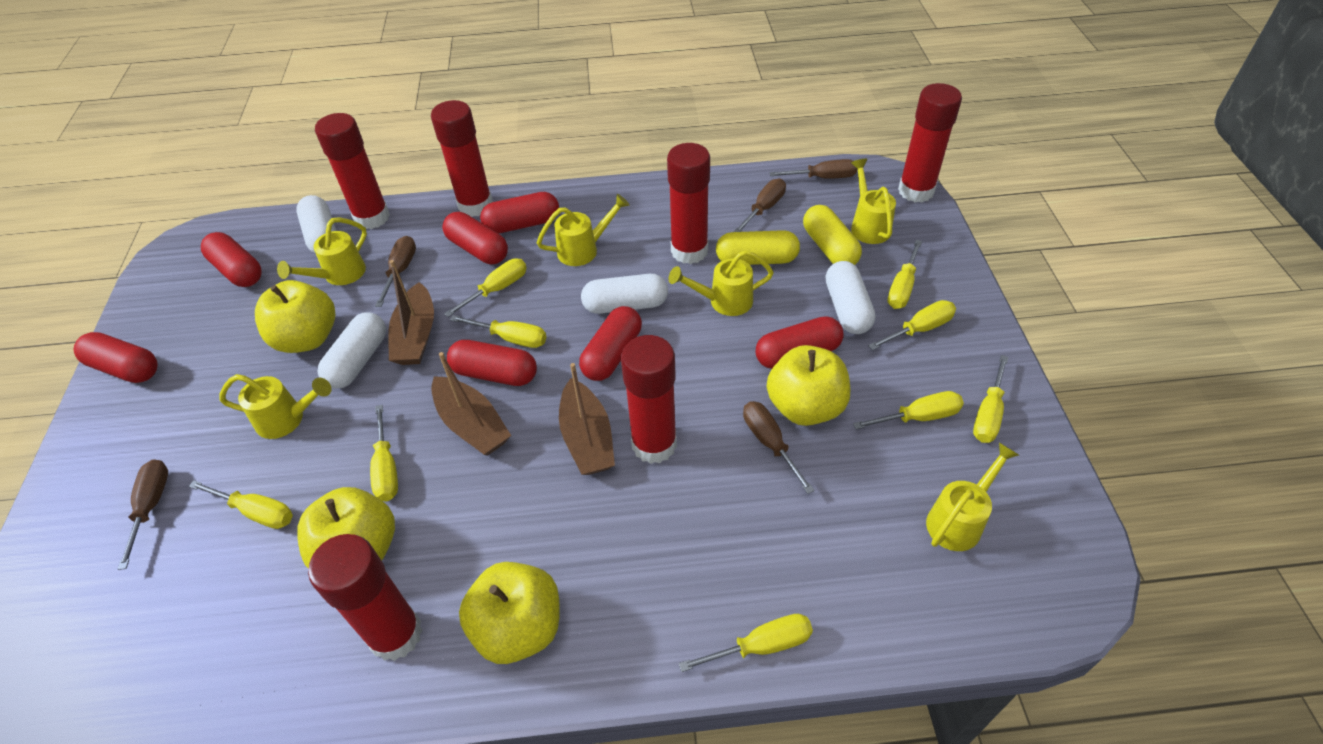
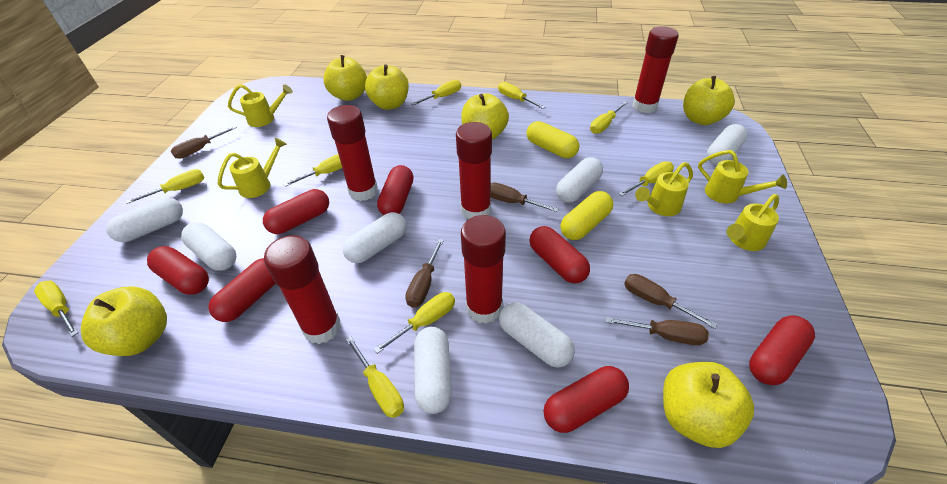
brown boat: [388,260,434,365] [431,352,511,456] [559,363,615,475] = 3 -> none = 0
red glue stick: [308,534,423,661] [315,113,390,229] [431,100,493,217] [621,335,677,464] [667,143,710,264] [898,83,962,202] = 6 -> [264,235,341,344] [327,105,378,201] [456,122,492,219] [461,215,506,324] [632,26,679,113] = 5
white capsule: [296,195,336,254] [318,312,386,389] [581,274,668,314] [826,261,875,334] = 4 -> [106,197,183,242] [181,222,236,271] [342,212,407,263] [414,327,452,414] [499,302,575,368] [556,157,603,203] [707,124,747,165] = 7
yellow apple: [255,280,335,353] [297,487,395,569] [459,562,560,664] [767,345,850,426] = 4 -> [81,287,167,356] [323,55,367,101] [365,65,409,110] [461,93,509,140] [663,362,754,448] [683,76,735,125] = 6
yellow watering can: [220,374,332,439] [277,217,367,285] [537,194,630,266] [669,250,774,316] [851,159,896,244] [926,442,1019,551] = 6 -> [218,138,287,198] [228,84,293,127] [635,162,693,216] [698,150,787,203] [727,194,779,251] = 5

